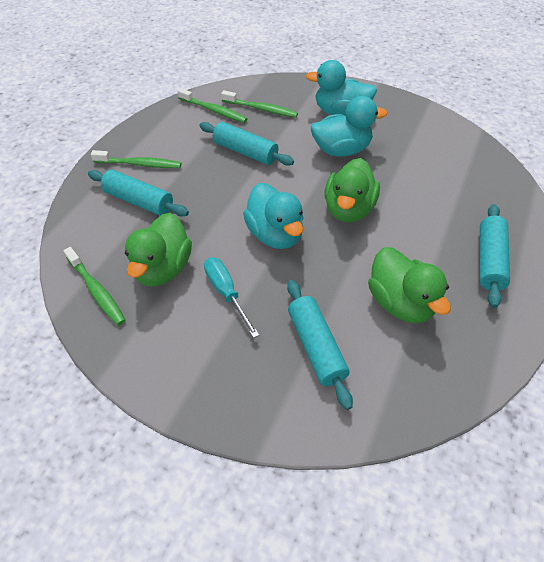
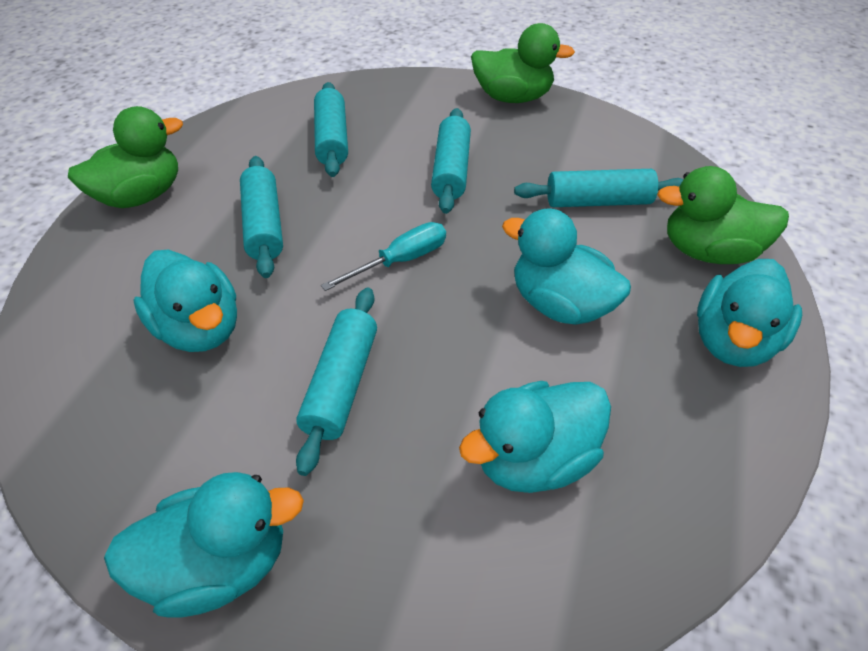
green toothbrush: [64,247,126,326] [91,150,181,168] [177,88,247,123] [221,90,298,118] = 4 -> none = 0
turquoise duck: [243,183,303,249] [306,60,377,116] [311,96,387,157] = 3 -> [104,472,304,618] [133,249,237,352] [459,381,611,493] [502,208,631,325] [697,259,802,367] = 5
turquoise rolling pin: [88,170,189,216] [199,122,294,166] [287,280,353,410] [479,204,510,308] = 4 -> [240,156,283,278] [296,287,377,476] [314,82,348,177] [431,108,471,214] [514,169,684,207] = 5

